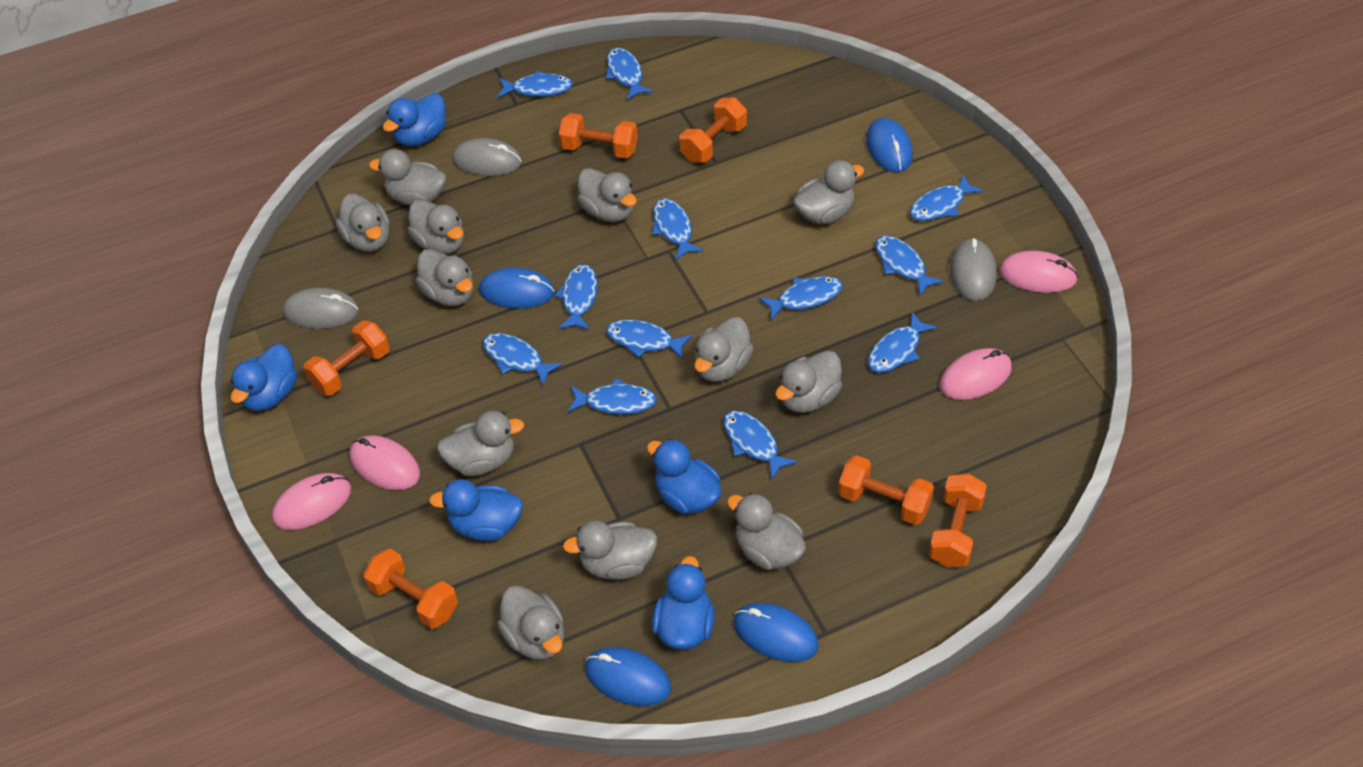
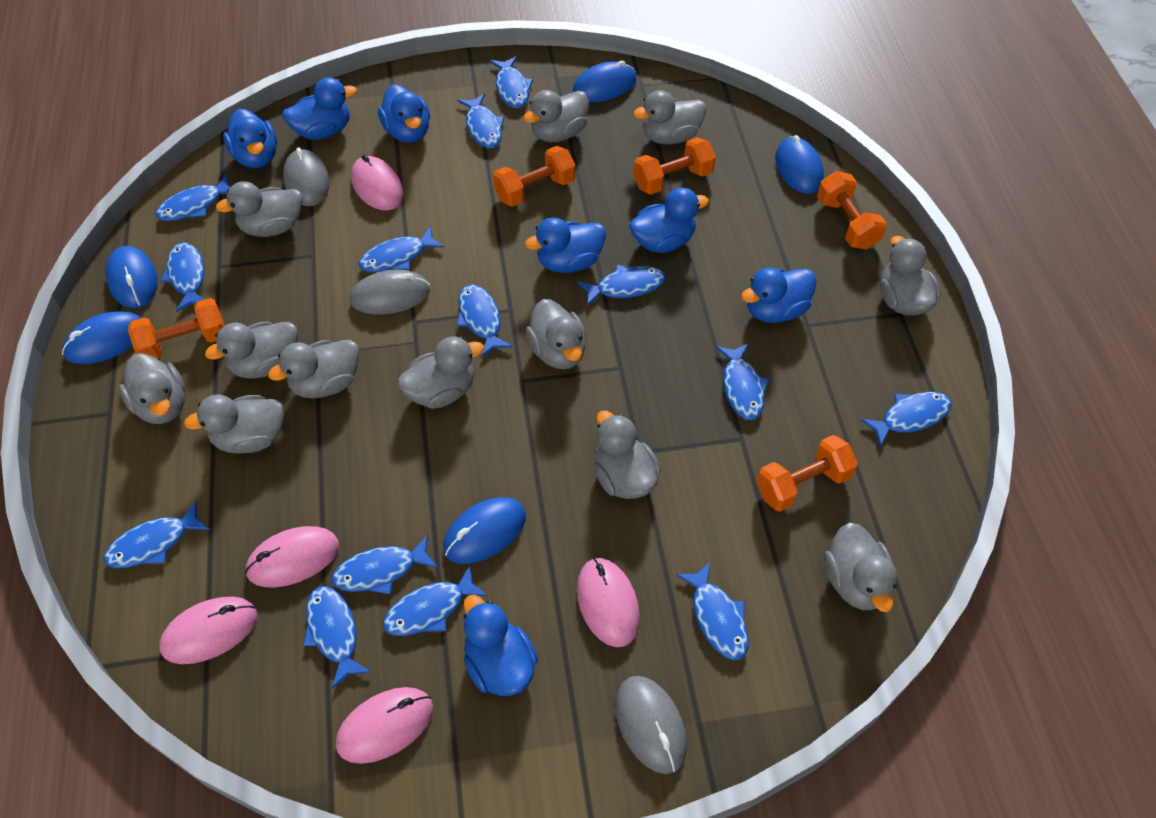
blue duck: [230,344,297,411] [383,93,446,146] [429,479,523,541] [647,439,722,514] [652,556,715,649] = 5 -> [223,109,277,168] [282,77,357,140] [378,84,430,143] [463,595,538,696] [525,217,606,273] [629,188,709,253] [741,268,816,323] = 7
blue fish: [483,333,562,385] [498,71,573,98] [554,264,598,330] [568,378,657,415] [606,48,653,100] [606,319,692,360] [652,198,703,260] [723,411,798,480] [759,276,843,321] [868,312,938,373] [875,235,944,296] [910,174,983,221] = 12 -> [104,501,210,568] [156,174,230,221] [160,243,205,312] [303,586,371,689] [332,535,438,594] [359,226,445,272] [383,565,488,636] [456,285,513,357] [458,94,504,148] [490,56,533,108] [578,265,666,306] [676,561,748,660] [716,343,769,420] [861,392,951,447] = 14
blue mouse: [479,267,555,309] [585,647,671,706] [733,603,819,662] [866,118,913,172] = 4 -> [62,311,141,364] [106,246,158,308] [443,497,526,564] [572,61,636,102] [775,135,824,194] = 5
orange dumbbell: [303,320,390,396] [363,549,458,629] [559,113,638,159] [680,98,747,163] [838,455,934,525] [929,473,987,567] = 6 -> [128,298,225,359] [493,146,575,207] [633,137,716,195] [756,435,858,512] [817,171,887,250] = 5
pink mouse: [272,473,352,530] [349,435,420,490] [940,348,1012,400] [999,251,1078,293] = 4 -> [159,597,257,664] [245,526,339,587] [336,687,433,764] [351,155,403,211] [577,558,640,647] = 5

